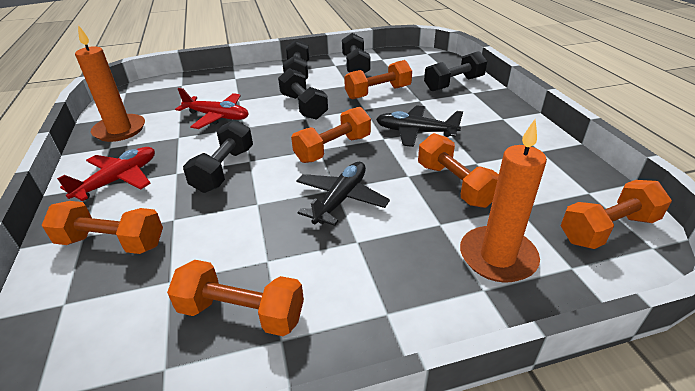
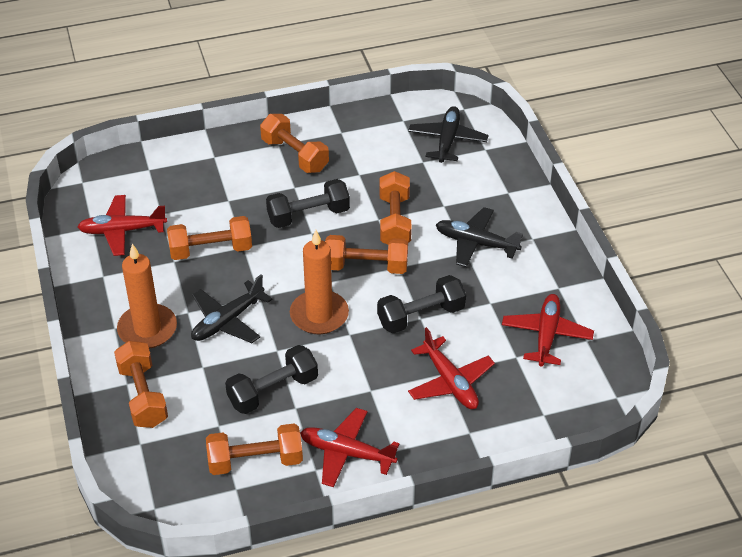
black dumbbell: [183,119,253,193] [278,68,328,120] [283,39,309,79] [342,33,370,74] [424,51,487,91] = 5 -> [225,345,318,414] [266,179,350,228] [377,275,466,333] = 3
black plane: [296,162,390,226] [376,105,463,147] = 2 -> [191,274,272,343] [408,106,488,163] [436,207,523,267] = 3
red plane: [57,147,155,201] [175,88,249,129] = 2 -> [77,195,167,256] [300,408,400,487] [408,327,495,409] [502,294,594,367] = 4

